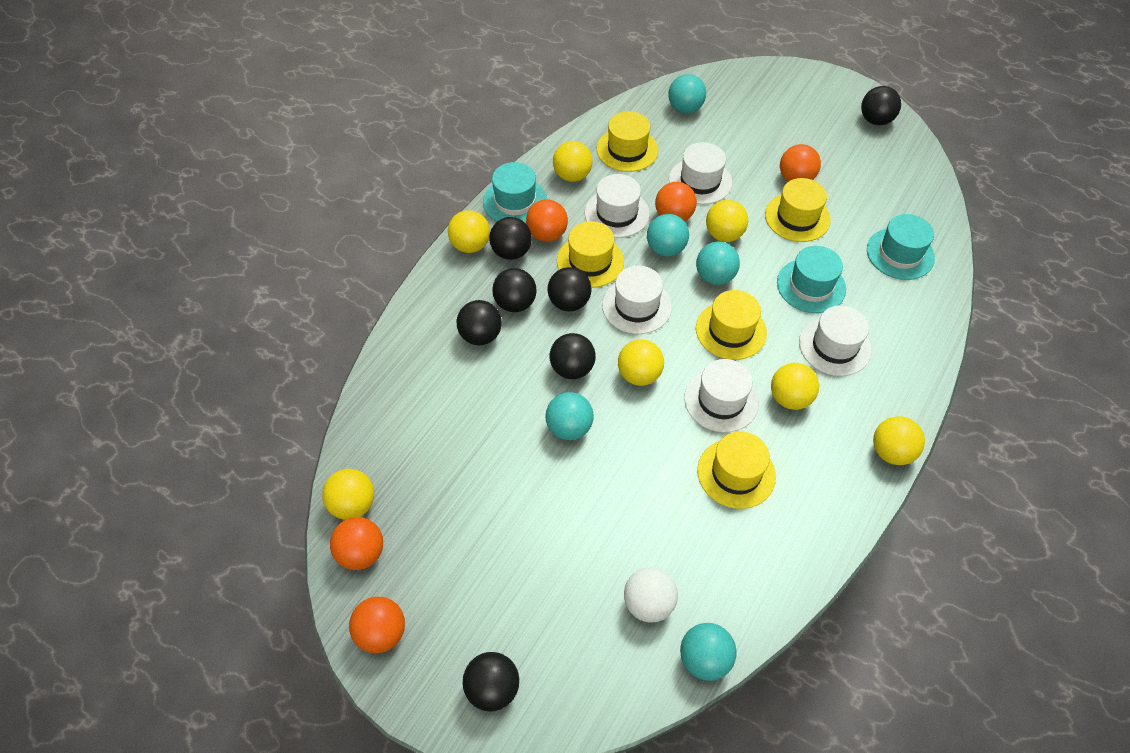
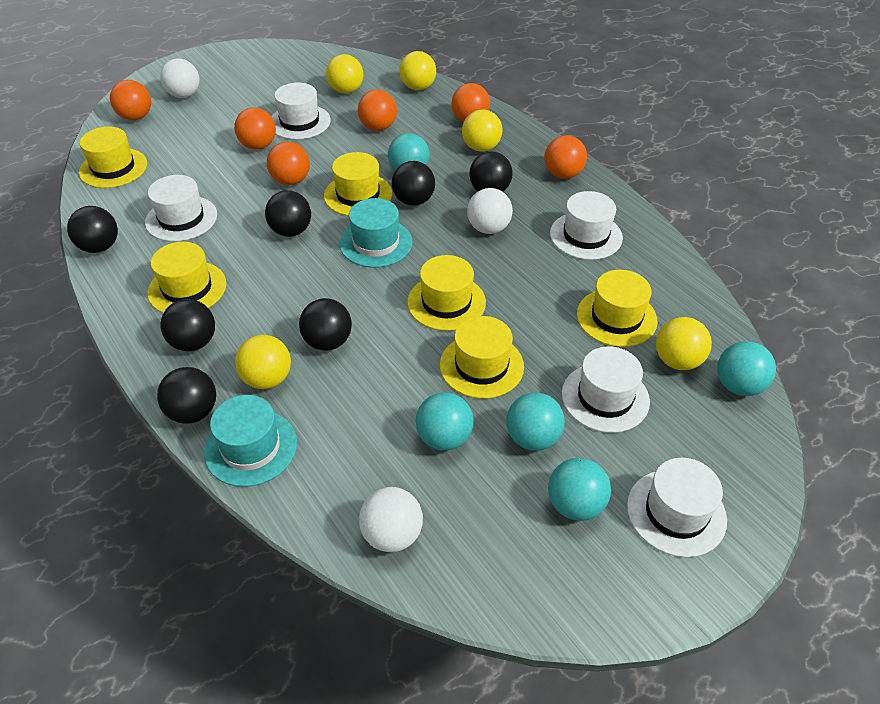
orange ball: [330,517,383,570] [349,597,405,653] [526,199,568,242] [655,182,697,221] [780,144,821,182] = 5 -> [110,80,151,120] [234,107,276,149] [267,142,310,185] [358,90,397,131] [451,83,490,123] [544,135,587,179] = 6
turquoise hat: [483,162,547,223] [777,246,846,313] [867,214,935,280] = 3 -> [204,395,297,487] [339,198,413,268] = 2
white ball: [624,567,678,623] = 1 -> [160,59,199,98] [359,487,423,552] [467,188,513,234] = 3
yellow ball: [322,469,374,520] [448,210,490,253] [553,141,593,182] [618,339,664,386] [706,200,748,242] [771,363,819,410] [873,416,925,465] = 7 -> [235,335,291,389] [326,54,363,94] [400,51,436,90] [462,109,502,152] [656,317,712,370] = 5
yellow hat: [557,221,624,288] [597,111,658,172] [696,290,767,360] [697,432,776,509] [765,178,831,242] = 5 -> [79,127,147,188] [147,242,226,313] [324,152,392,216] [407,255,486,331] [440,316,524,399] [577,270,658,347] = 6

